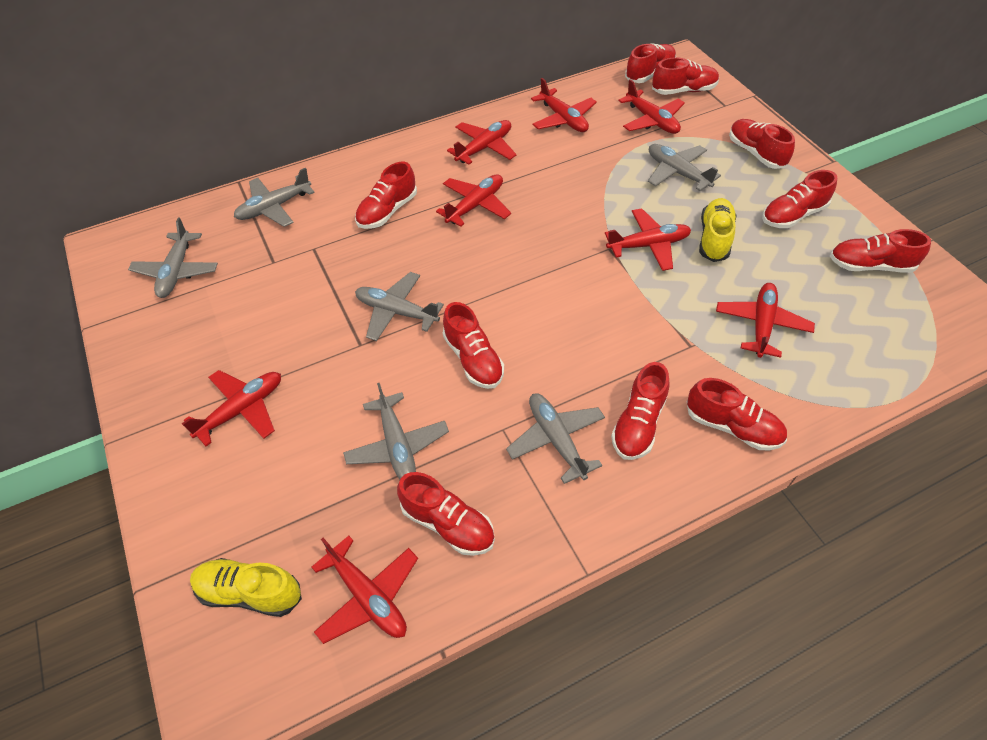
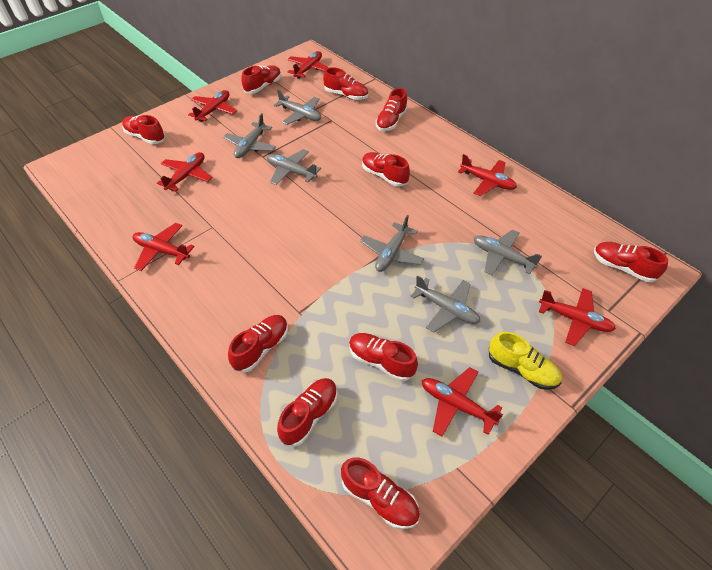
red plane: [181,370,281,446] [311,536,418,644] [436,174,511,227] [447,120,517,165] [531,78,597,132] [605,208,691,271] [618,79,685,134] [716,283,815,358] = 8 -> [133,223,195,271] [157,152,212,191] [188,90,237,122] [287,51,329,79] [422,367,503,437] [458,154,517,196] [539,288,616,346] = 7
yellow shoe: [190,558,302,617] [699,198,736,262] = 2 -> [489,332,562,390] = 1

